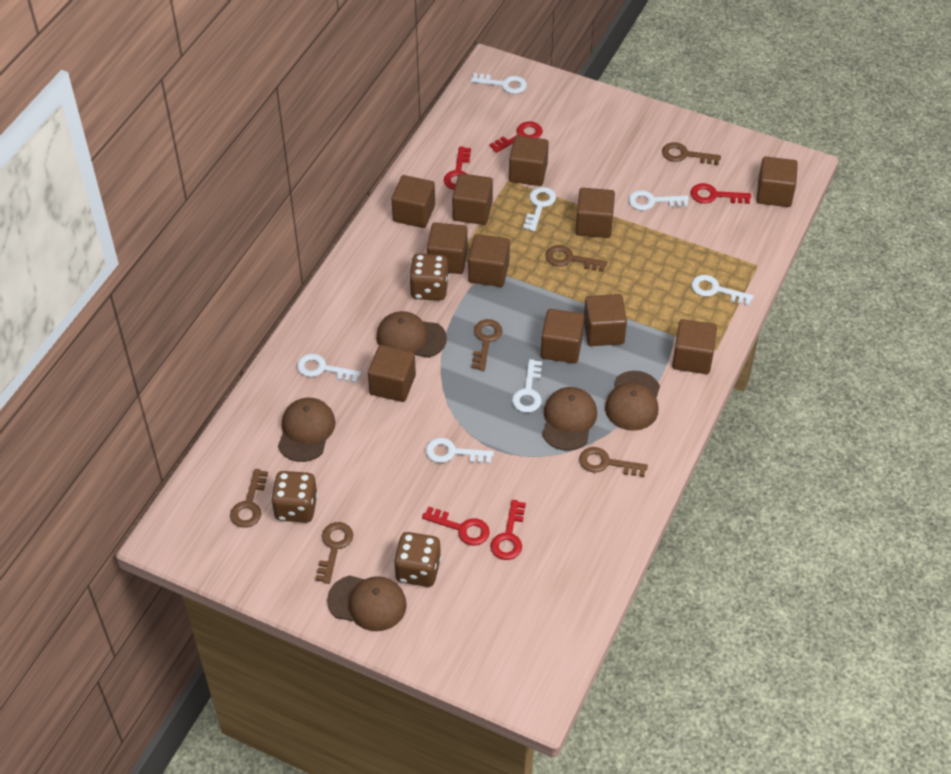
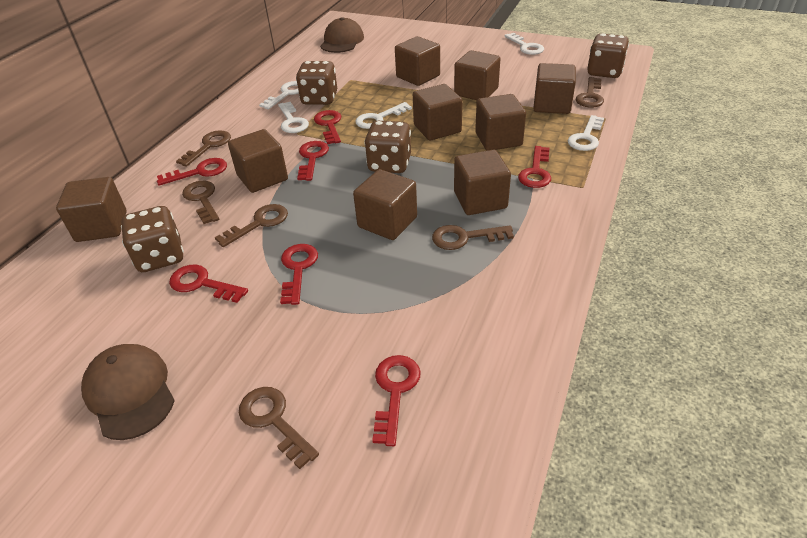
brown cap: [278,398,336,462] [327,575,407,631] [376,311,447,358] [542,387,597,451] [605,371,660,431] = 5 -> [81,344,175,440] [320,17,364,53] = 2
brown cube: [368,345,416,402] [392,175,435,228] [427,223,468,274] [452,173,493,225] [468,234,510,287] [509,136,549,186] [541,309,584,363] [576,188,615,238] [584,294,627,346] [672,319,717,374] [757,157,798,207] = 11 -> [56,177,127,242] [228,129,288,193] [353,169,417,240] [395,36,440,86] [413,84,462,141] [454,50,500,100] [454,150,511,215] [475,94,526,150] [533,63,576,114] = 9
brown dice: [271,471,318,523] [394,532,441,587] [409,254,449,301] = 3 -> [121,206,184,272] [296,61,337,105] [364,121,411,173] [587,33,629,78] = 4
red key: [422,507,490,545] [444,146,471,190] [490,121,543,153] [491,500,526,560] [690,183,751,204] = 5 -> [157,158,227,186] [169,265,248,303] [280,244,318,305] [297,141,329,181] [314,110,342,144] [372,355,421,446] [518,146,551,188] = 7
white key: [297,354,361,383] [426,438,494,464] [470,73,527,94] [512,359,542,413] [523,187,556,231] [628,190,689,210] [691,275,754,306] = 7 -> [259,81,299,110] [278,102,309,133] [355,102,412,129] [504,33,544,55] [567,115,604,151] = 5

